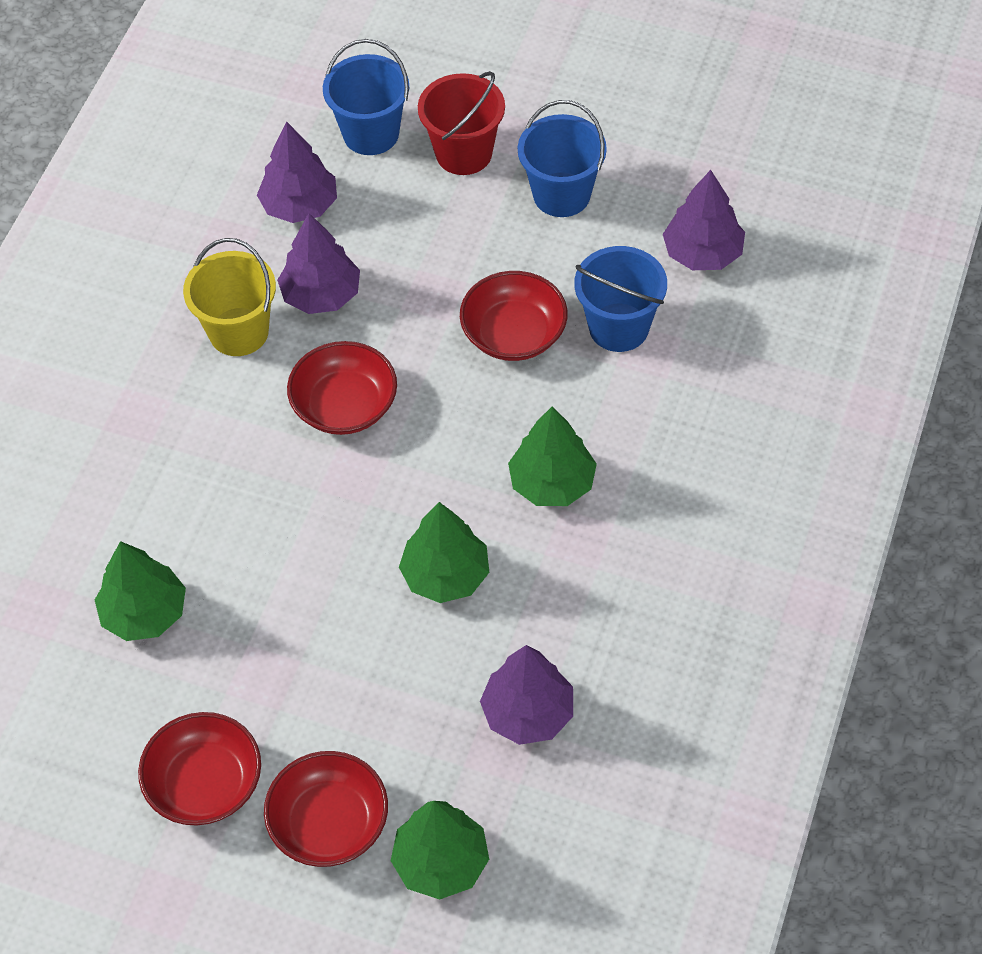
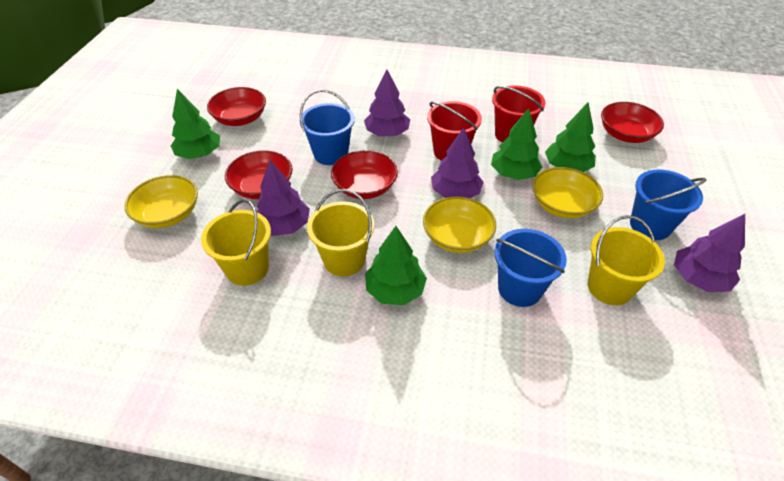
red bucket: [418,71,505,175] = 1 -> [427,101,482,160] [492,85,546,142] = 2
yellow bowl: none = 0 -> [124,175,198,228] [423,196,496,253] [532,167,603,219] = 3
yellow bucket: [183,238,276,356] = 1 -> [201,199,271,286] [307,189,374,276] [588,215,665,305] = 3

